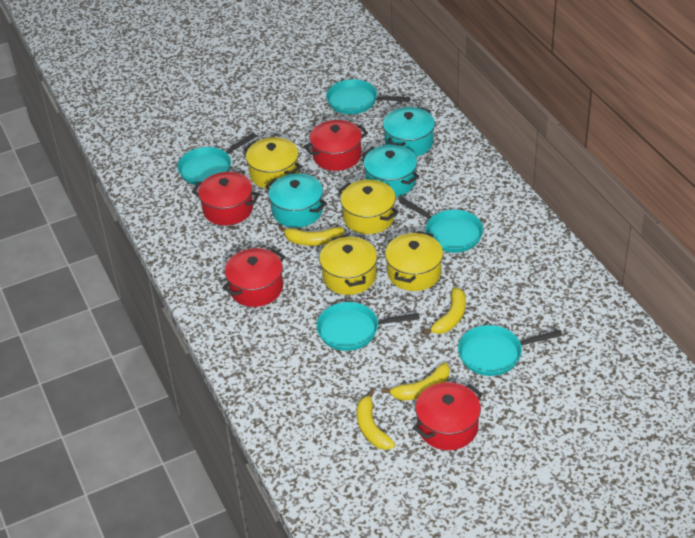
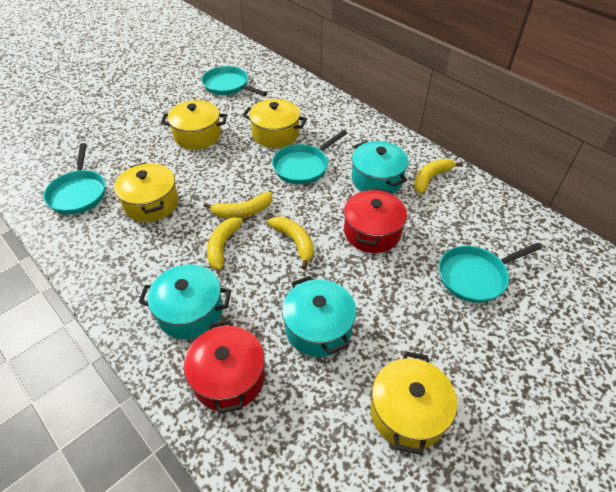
red pot: [192,172,260,225] [222,248,285,307] [304,120,368,171] [413,382,483,450] = 4 -> [184,320,265,414] [344,188,407,253] = 2
turquoise pan: [177,133,257,185] [316,302,420,351] [326,79,411,114] [399,198,483,253] [458,325,563,376] = 5 -> [43,143,105,214] [202,66,267,96] [272,130,348,184] [439,243,542,303] = 4

